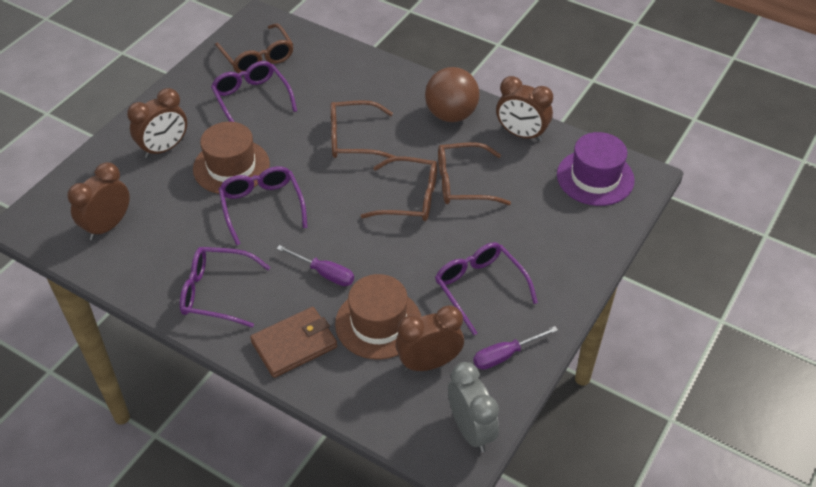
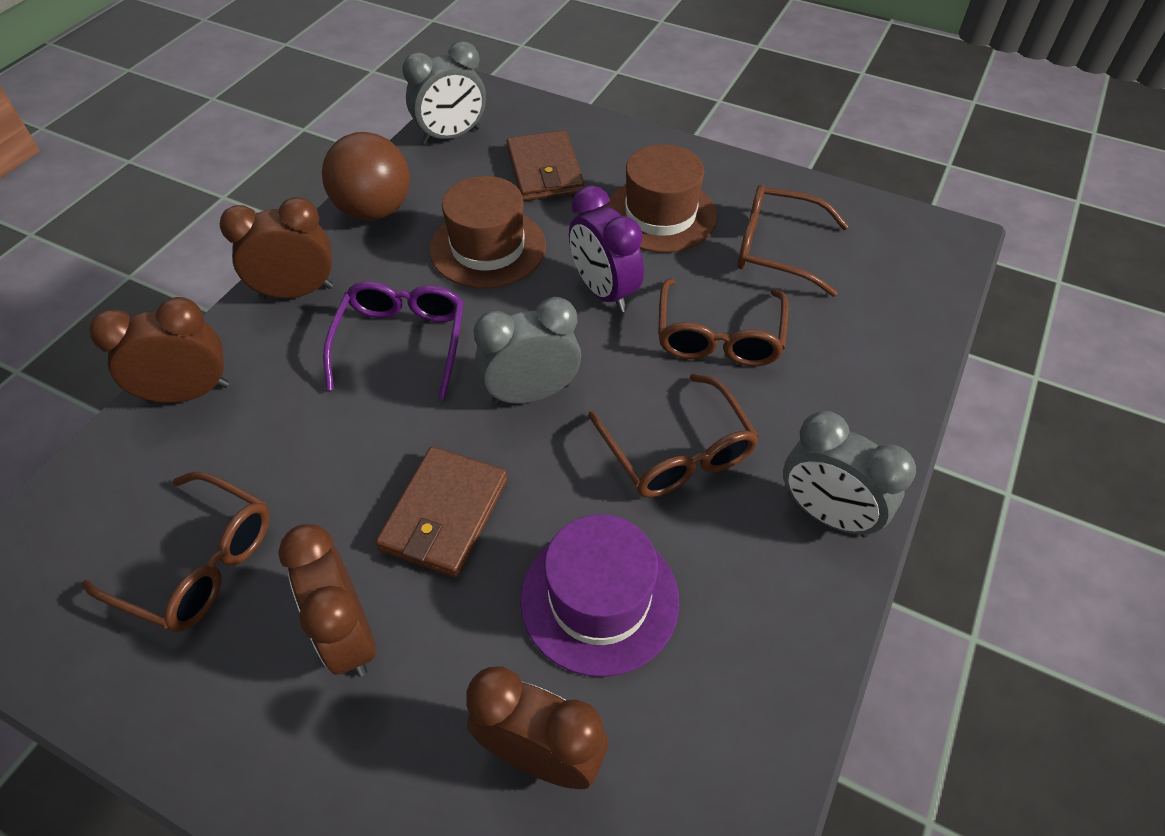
brown wallet: [250,307,337,378] = 1 -> [375,447,508,578] [506,130,584,201] = 2
grey clock: [448,362,499,452] = 1 -> [402,41,486,144] [473,297,581,405] [783,411,916,538] = 3
purple clock: none = 0 -> [569,185,644,312] = 1
purple glasses: [180,247,271,328] [211,61,297,122] [219,166,307,246] [435,242,538,335] = 4 -> [323,281,464,399] = 1
purple screwdriver: [276,245,354,286] [473,326,558,370] = 2 -> none = 0

